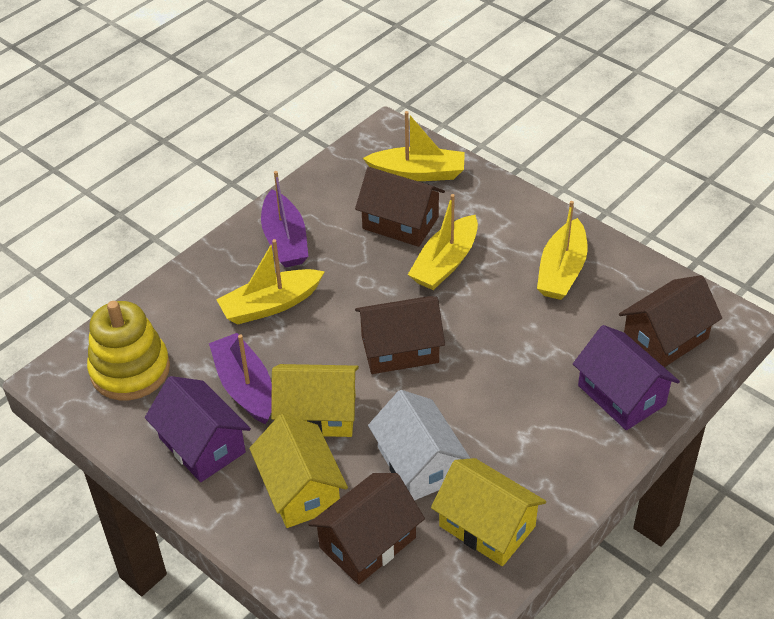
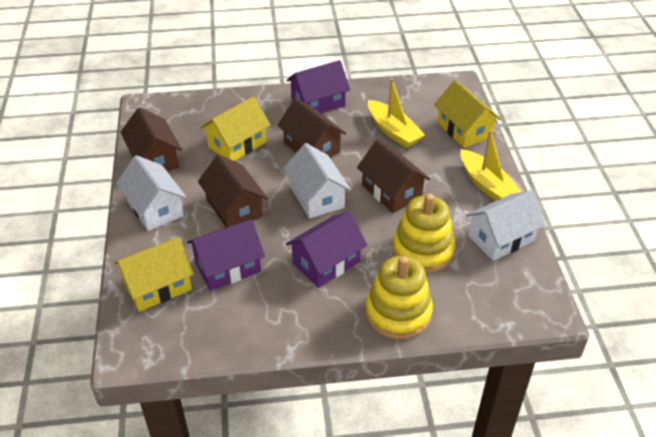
purple boat: [209,333,272,424] [261,171,308,268] = 2 -> none = 0
purple house: [145,376,251,482] [573,325,680,430] = 2 -> [187,220,265,291] [286,211,367,288] [287,60,350,113] = 3
white house: [368,390,471,501] = 1 -> [117,155,187,231] [284,143,351,218] [466,190,546,261] = 3
yellow boat: [216,239,325,325] [363,111,465,181] [408,194,478,290] [537,201,588,300] = 4 -> [368,78,425,148] [460,130,522,201] = 2
yellow stacking toy: [87,301,170,400] = 1 -> [365,256,433,339] [392,194,455,273] = 2

